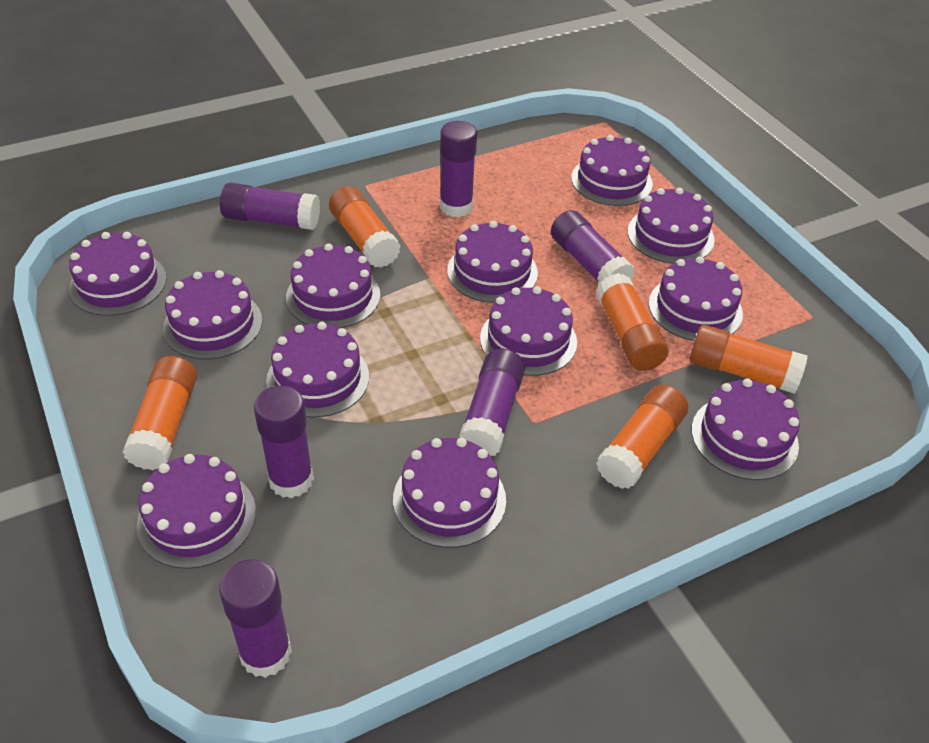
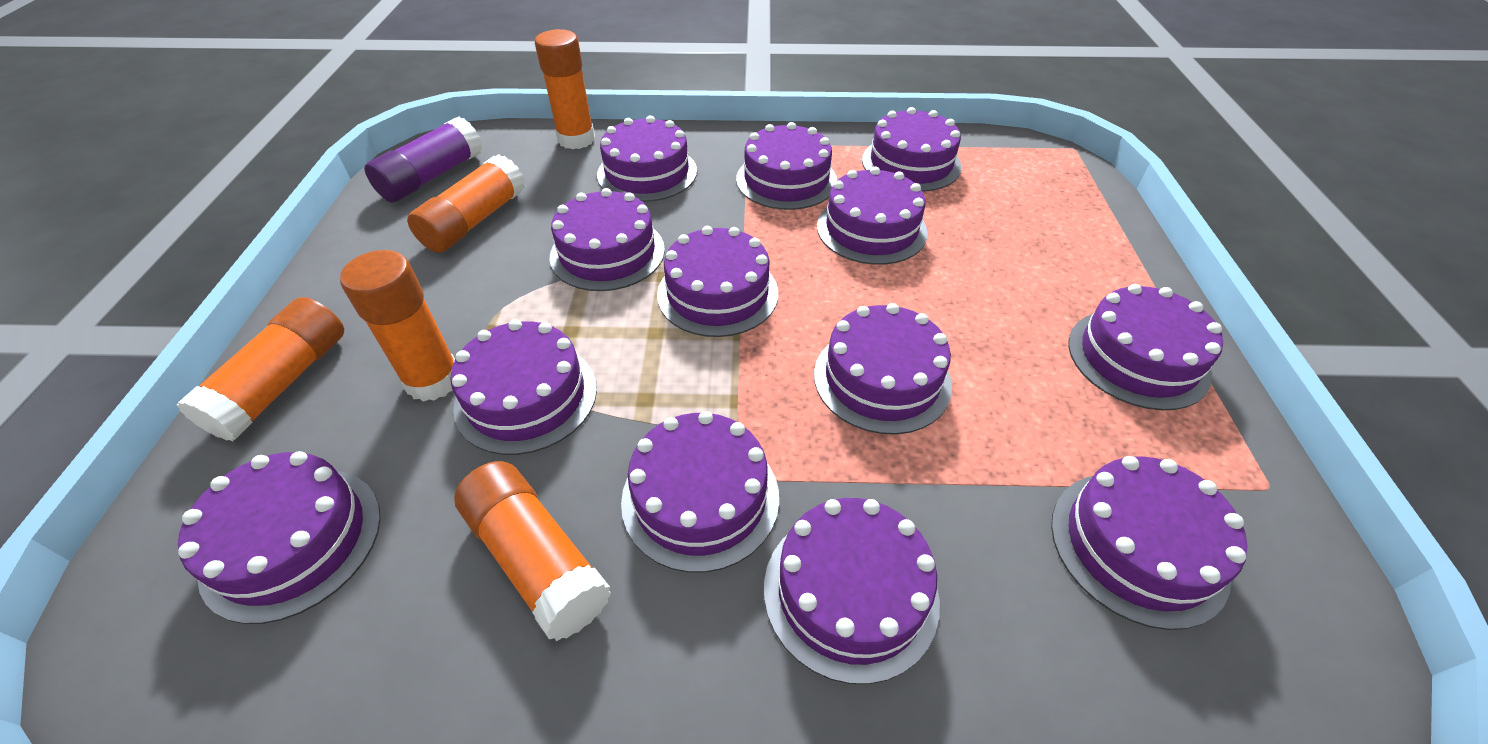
purple cake: [69,232,167,316] [137,454,256,569] [163,270,262,360] [266,322,369,417] [286,244,380,328] [393,438,506,548] [447,221,538,303] [480,286,577,376] [571,135,653,206] [628,188,715,264] [649,256,743,341] [692,379,800,480] = 12 -> [178,451,381,624] [450,319,597,455] [550,188,665,291] [597,115,697,202] [621,411,779,573] [657,226,778,337] [736,122,837,210] [764,498,940,684] [814,303,952,435] [817,166,928,265] [862,107,961,192] [1051,456,1248,630] [1068,284,1223,410] = 13
purple glue stick: [219,559,292,678] [220,183,320,230] [254,385,314,498] [440,121,477,217] [459,349,525,456] [551,210,635,284] = 6 -> [364,116,482,202] = 1

